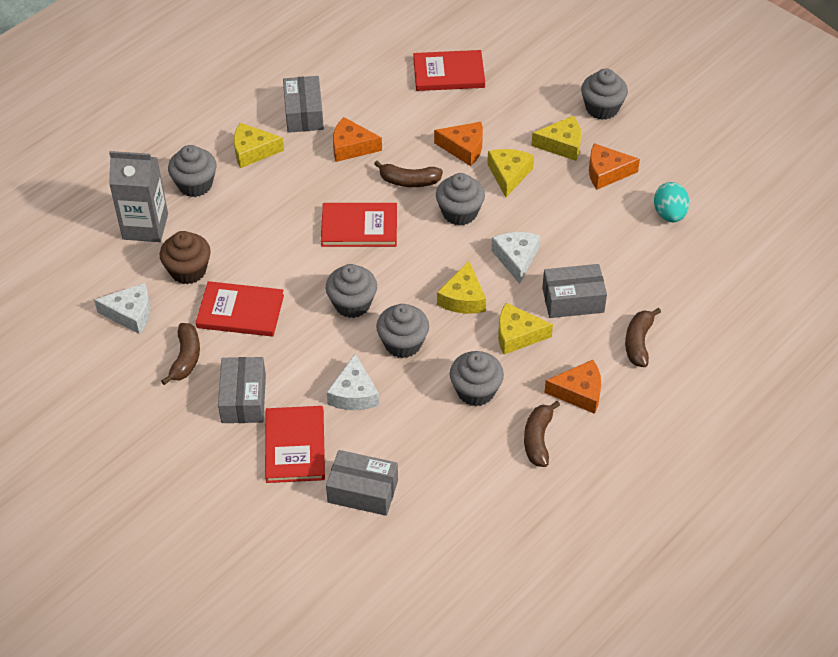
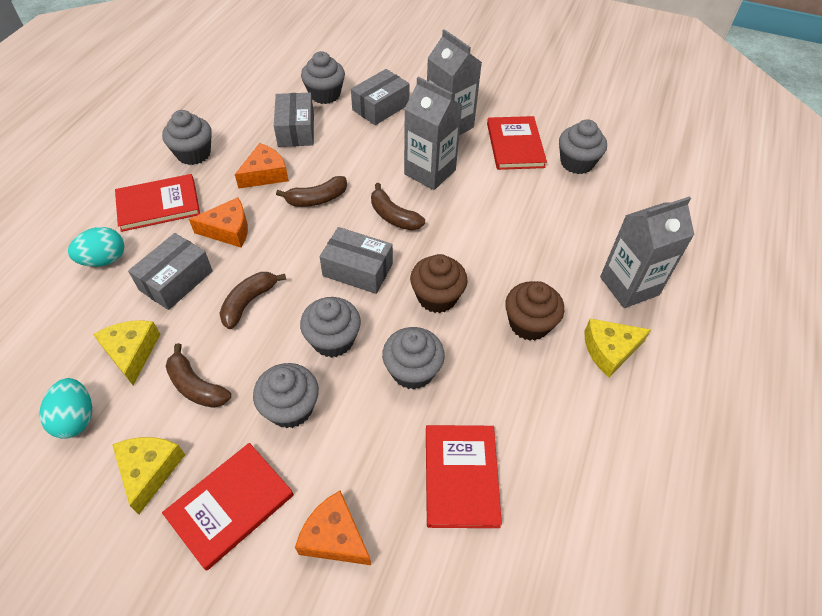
brown cupcake: [160,231,211,284] = 1 -> [410,254,468,313] [505,281,565,341] = 2
grey carton: [109,151,168,242] = 1 -> [404,77,462,190] [427,29,482,135] [600,196,694,308] = 3
orange cheese: [333,117,382,162] [434,122,483,166] [544,360,601,414] [589,143,640,190] = 4 -> [189,197,248,248] [235,143,289,189] [295,490,371,565] = 3
turquoise egg: [654,182,689,222] = 1 -> [39,378,92,439] [68,227,124,267] = 2
white cheese: [94,283,150,334] [327,354,379,410] [491,232,540,284] = 3 -> none = 0
yellow cheese: [234,123,284,168] [437,261,486,314] [487,149,534,197] [498,303,553,355] [531,116,581,161] = 5 -> [93,320,160,385] [112,437,185,514] [584,319,651,377] = 3

